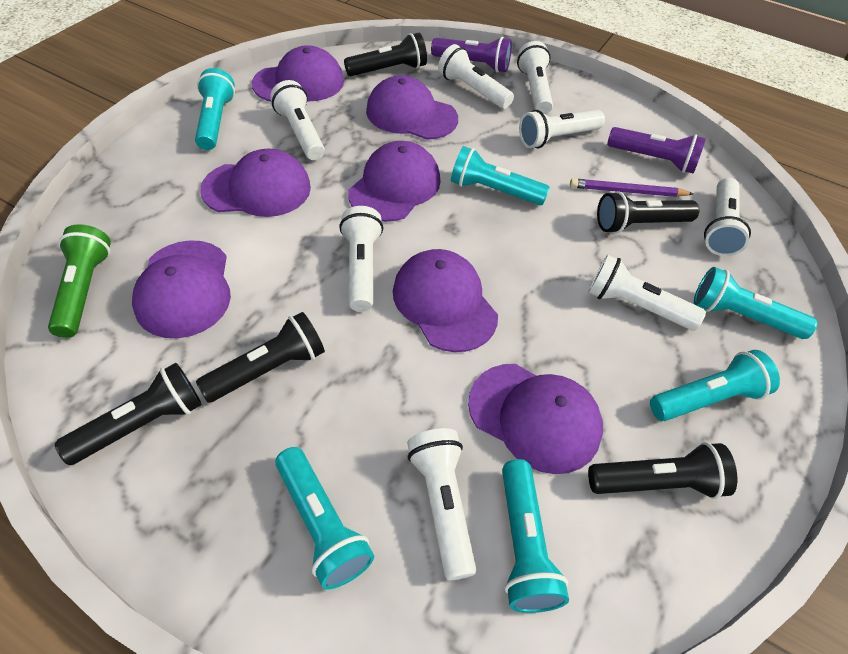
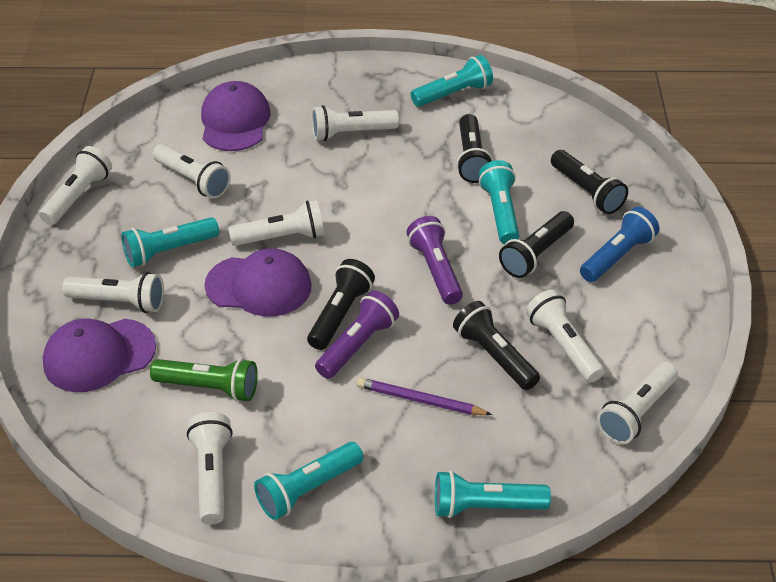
blue flashlight: none = 0 -> [580,207,659,282] = 1
purple cap: [132,240,231,338] [200,149,311,217] [252,45,344,102] [348,141,441,222] [366,75,458,140] [393,249,498,352] [468,364,603,474] = 7 -> [43,319,156,392] [201,81,271,151] [205,248,312,317] = 3
turquoise flashlight: [195,68,235,150] [275,447,374,589] [451,146,550,205] [502,459,569,613] [650,350,780,421] [694,267,817,339] = 6 -> [122,217,219,267] [254,442,363,520] [411,55,493,107] [435,470,551,518] [479,160,519,244] = 5

